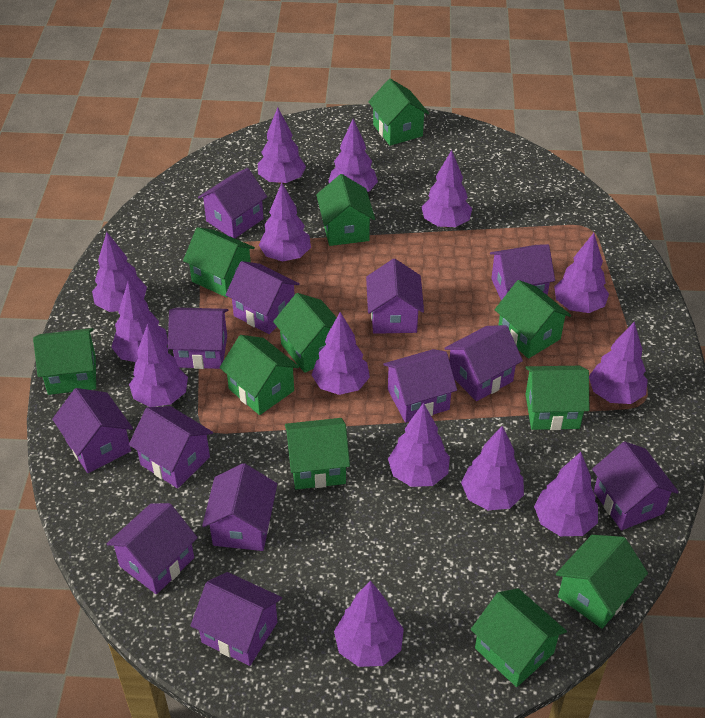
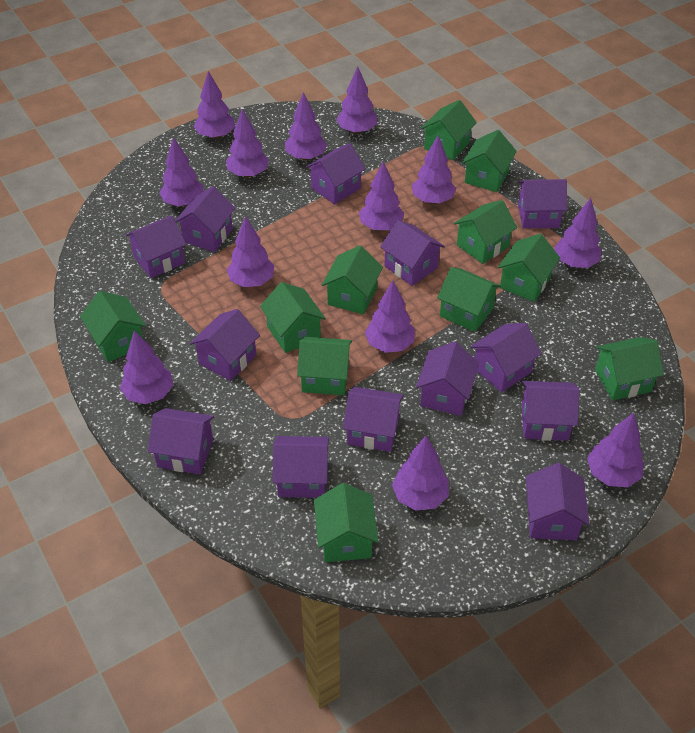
purple tree: [92,232,147,312] [111,281,168,362] [129,324,188,407] [258,108,306,184] [259,183,311,262] [312,312,370,395] [328,119,378,192] [334,581,404,667] [388,403,450,487] [422,150,472,228] [461,426,524,510] [534,452,598,536] [554,233,609,313] [589,322,648,404] = 14 -> [120,330,173,404] [159,137,203,207] [193,71,235,139] [226,109,269,178] [227,216,274,287] [285,92,327,161] [336,66,377,134] [359,161,404,231] [365,280,415,353] [392,436,449,511] [412,136,456,204] [554,198,601,268] [587,413,644,487] = 13

